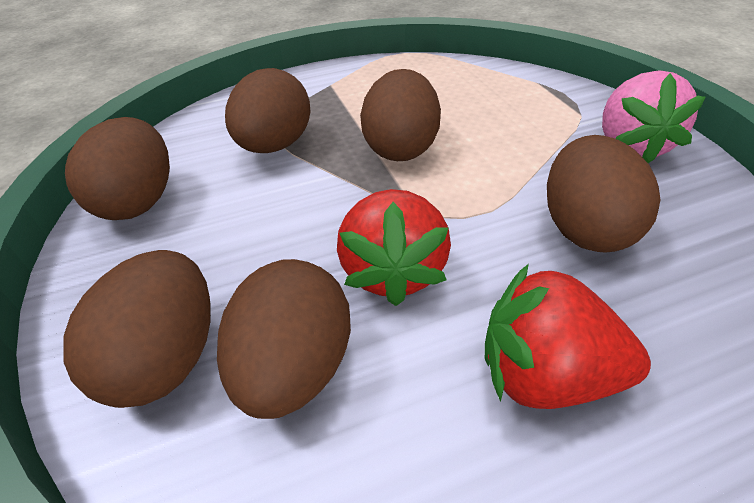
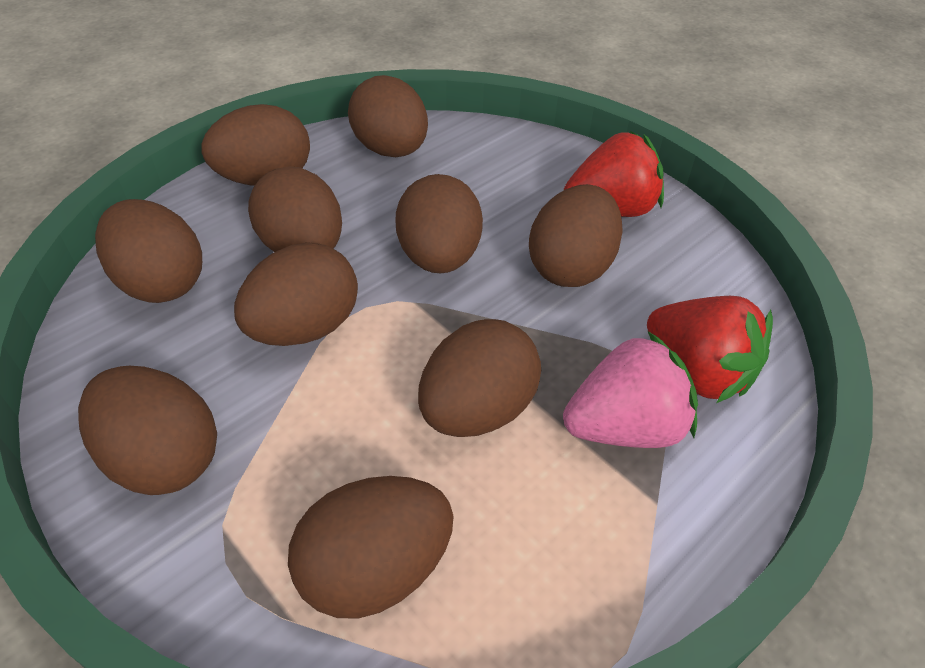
brown egg: [63,250,210,408] [65,117,170,220] [217,259,351,419] [225,68,311,153] [360,69,441,161] [547,135,660,253] = 6 -> [78,366,217,495] [95,199,202,303] [201,104,310,186] [234,242,358,346] [248,166,342,252] [288,476,454,619] [348,75,428,157] [396,174,483,274] [418,319,541,437] [529,184,623,287] = 10

